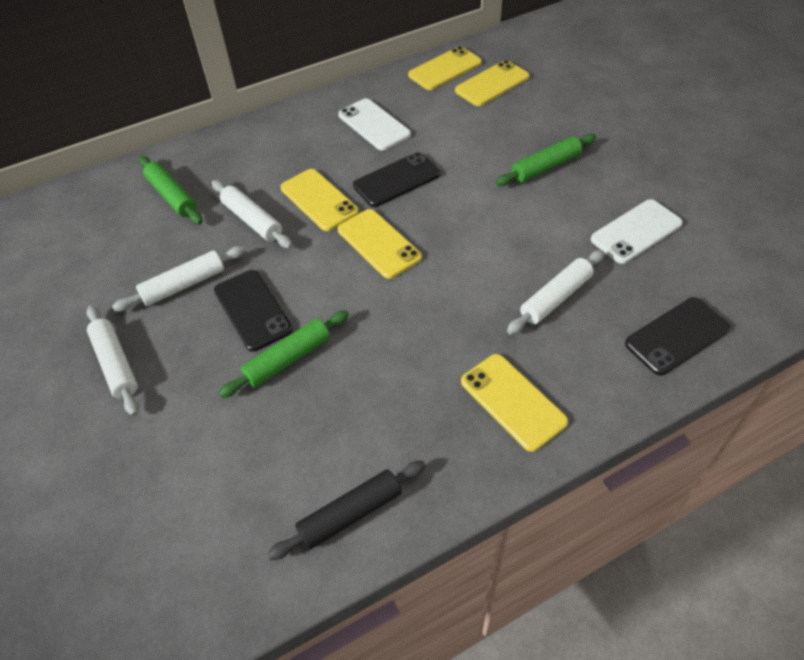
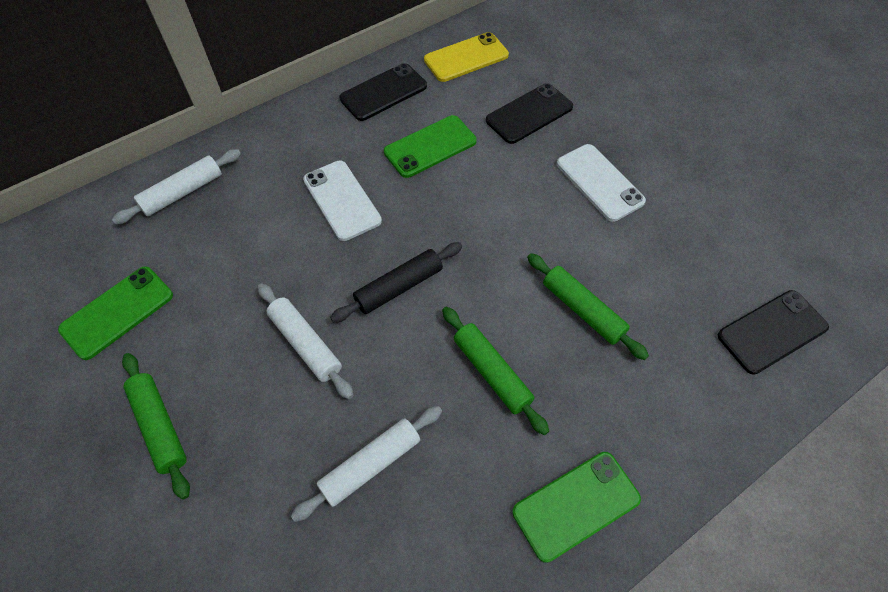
green phone: none = 0 -> [58,266,173,360] [384,115,477,178] [512,452,641,563] = 3
white rolling pin: [87,305,139,416] [112,246,245,312] [212,180,292,249] [507,250,604,335] = 4 -> [112,149,241,224] [258,283,354,399] [291,406,442,522] = 3
yellow phone: [280,169,359,231] [338,209,422,279] [408,46,482,90] [455,60,530,106] [461,354,568,452] = 5 -> [424,32,509,82] = 1

